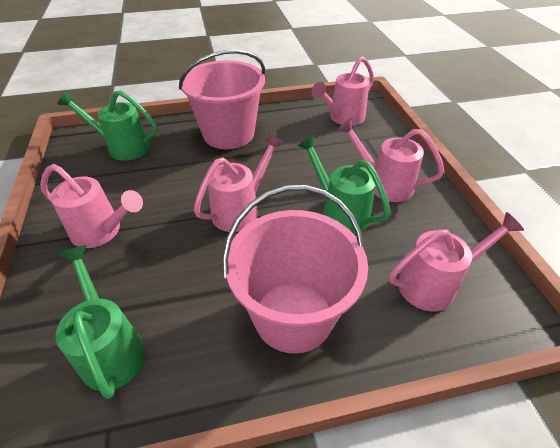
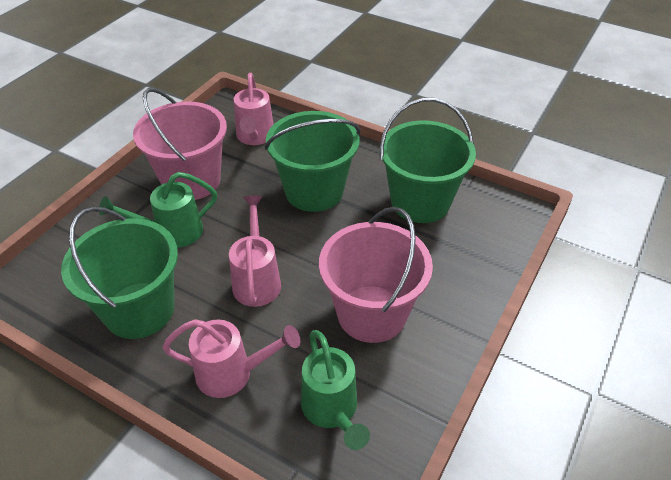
green bucket: none = 0 -> [61,207,178,339] [265,111,360,212] [380,98,476,223] = 3
green watering can: [55,245,146,399] [57,90,157,161] [297,135,391,235] = 3 -> [99,172,217,248] [301,330,370,450] = 2
pink watering can: [40,164,143,248] [194,133,285,232] [311,56,374,126] [337,118,445,202] [389,212,524,311] = 5 -> [162,319,300,398] [229,196,281,307] [234,73,274,145] = 3

